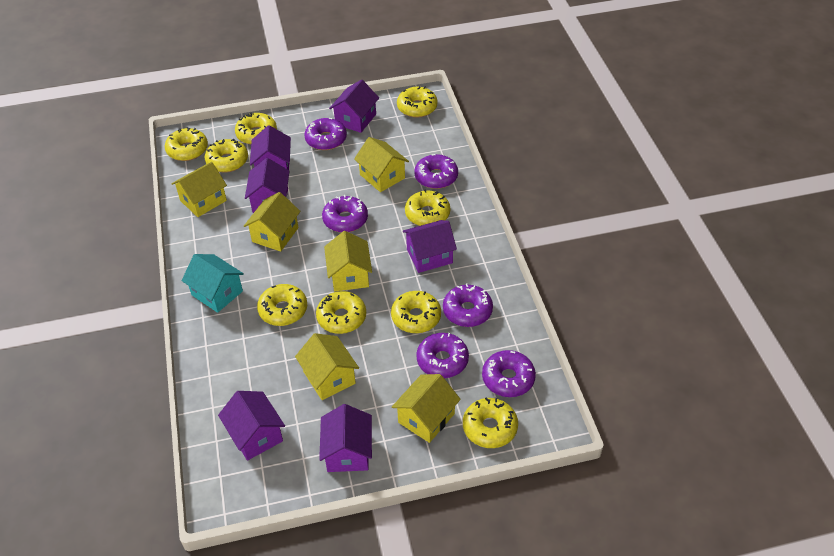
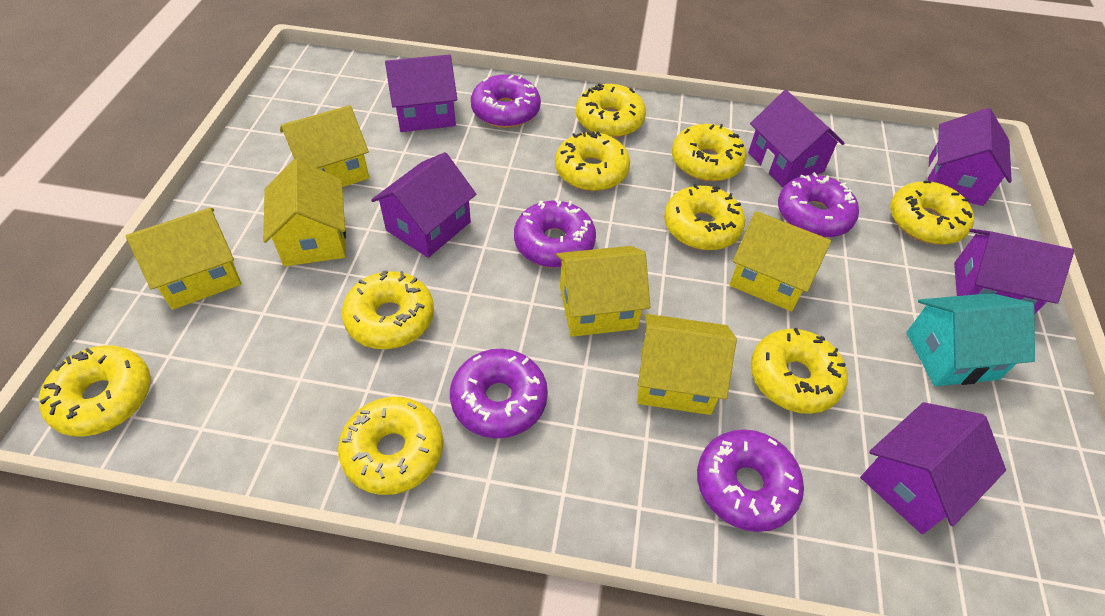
purple donut: [304,118,347,150] [322,195,368,233] [414,154,458,189] [416,333,469,378] [443,284,493,327] [482,350,536,397] = 6 -> [450,349,548,438] [471,74,541,128] [514,198,596,268] [697,429,804,532] [778,172,859,238] = 5

